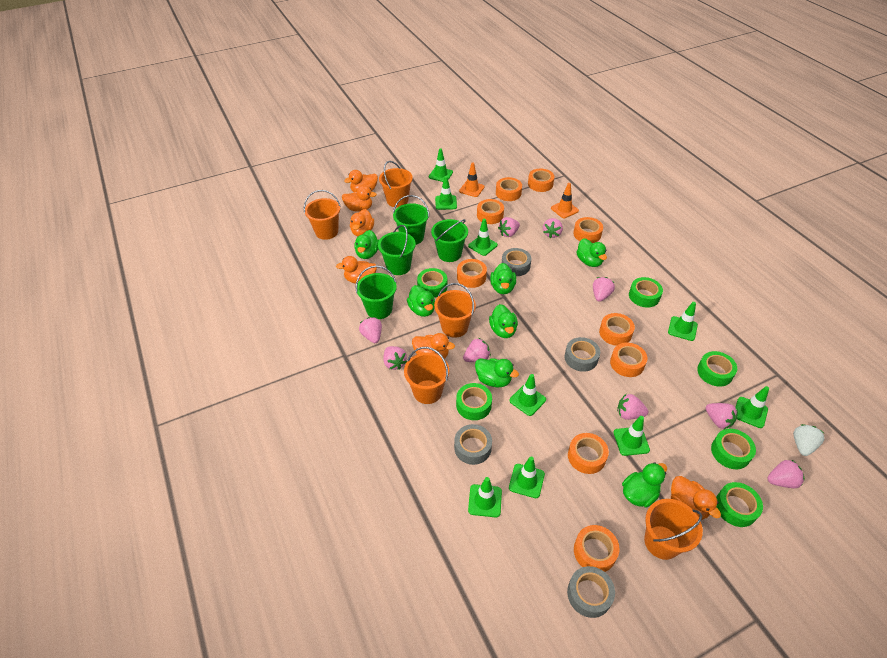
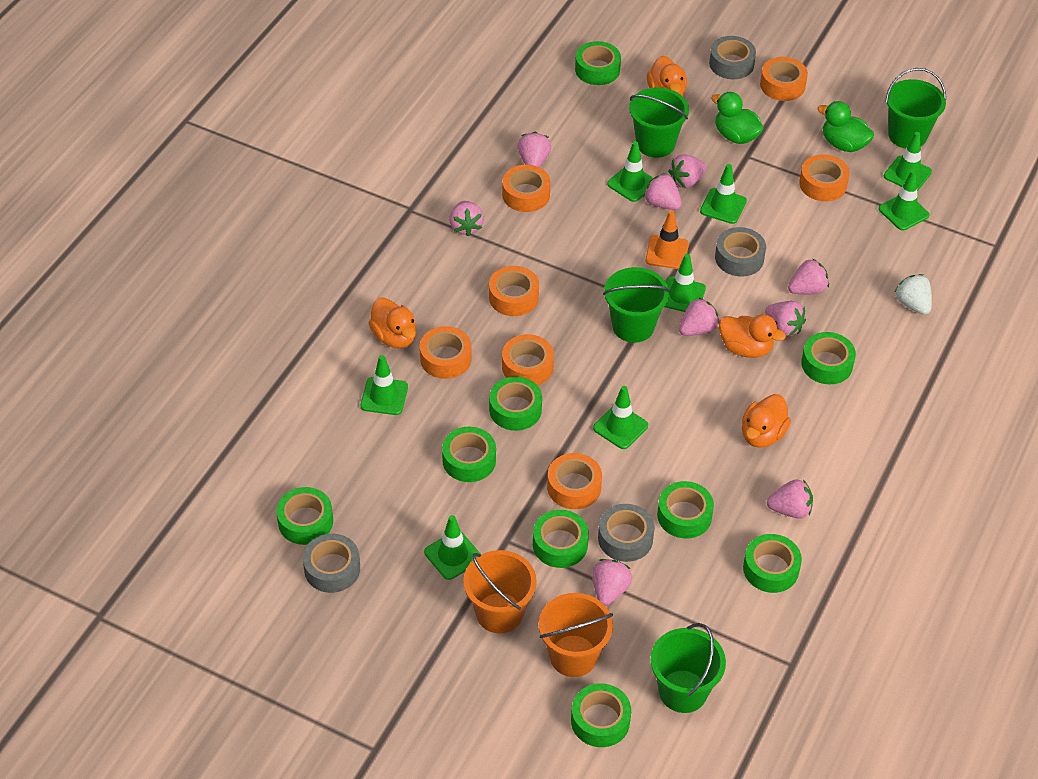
green duck: [354,230,379,259] [407,285,435,317] [475,358,519,387] [489,304,518,338] [490,263,516,294] [577,238,607,267] [622,462,667,508] = 7 -> [711,92,764,144] [818,101,874,152] = 2
green tape: [417,268,447,298] [456,383,492,420] [629,277,663,308] [697,351,737,387] [711,429,756,469] [716,482,763,527] = 6 -> [276,487,333,545] [442,427,496,482] [489,377,542,431] [533,510,589,568] [571,683,631,747] [575,41,621,85] [657,481,714,538] [743,534,802,593] [801,332,856,385] = 9
green traffic cone: [429,148,453,182] [435,176,457,210] [468,219,498,256] [468,477,502,517] [509,374,546,416] [509,456,545,498] [613,416,650,456] [668,302,698,341] [735,386,769,428] = 9 -> [360,355,408,415] [424,515,480,580] [593,386,648,449] [607,141,653,202] [664,254,706,312] [700,164,747,224] [879,170,929,230] [884,132,932,191] = 8
orange bucket: [304,190,341,240] [379,161,413,208] [404,347,449,404] [434,283,476,338] [644,499,703,560] = 5 -> [463,550,537,633] [539,593,613,677] = 2
orange duck: [336,256,377,284] [342,186,377,212] [344,170,378,192] [350,209,374,236] [412,333,455,359] [671,476,721,520] = 6 -> [369,297,416,348] [647,56,687,96] [719,314,786,358] [742,394,791,448] = 4
orange tape: [457,259,487,288] [477,199,504,224] [496,177,522,201] [528,169,555,192] [568,433,609,474] [573,217,603,243] [574,525,620,572] [599,313,635,346] [610,343,647,377] = 9 -> [420,326,472,379] [489,266,539,316] [502,165,551,212] [502,334,554,386] [547,453,602,509] [760,57,808,101] [799,154,850,202] = 7
orange traffic cone: [459,163,485,197] [551,183,579,218] = 2 -> [646,210,689,269] = 1

